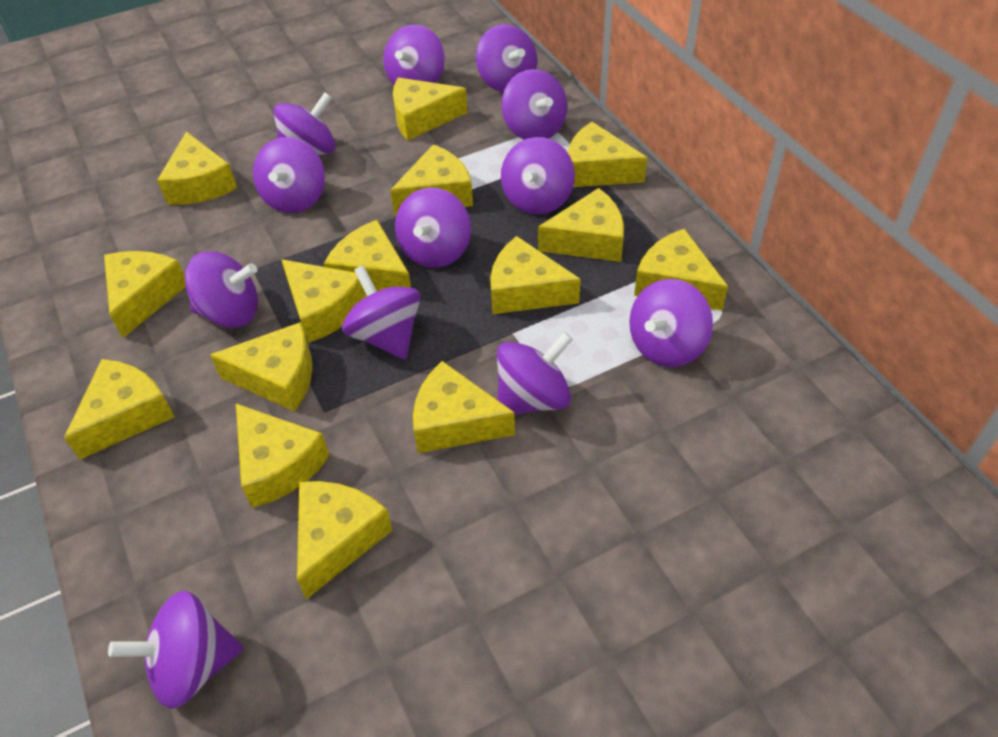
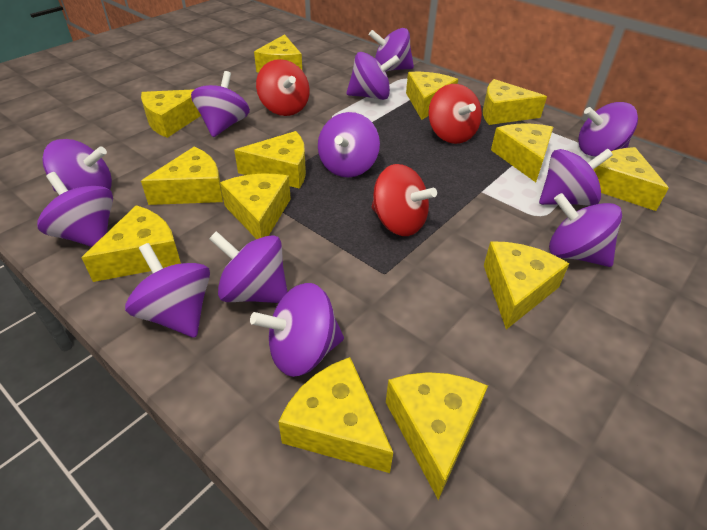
red spinning top: none = 0 -> [256,59,310,116] [371,164,437,236] [428,84,482,144] = 3
yellow cheese: [64,359,175,459] [104,251,186,338] [157,131,237,205] [210,322,313,412] [236,404,330,508] [281,259,367,343] [297,481,393,599] [324,220,411,291] [390,144,473,215] [393,77,468,140] [413,361,515,453] [490,236,581,314] [538,188,624,262] [568,122,647,187] [634,229,728,311] = 15 -> [81,205,181,282] [141,89,201,138] [141,146,223,205] [220,174,291,239] [234,131,306,189] [254,34,302,73] [278,357,393,473] [386,372,488,500] [406,72,458,120] [483,79,547,125] [484,241,569,329] [491,124,553,182] [593,147,669,211] = 13

